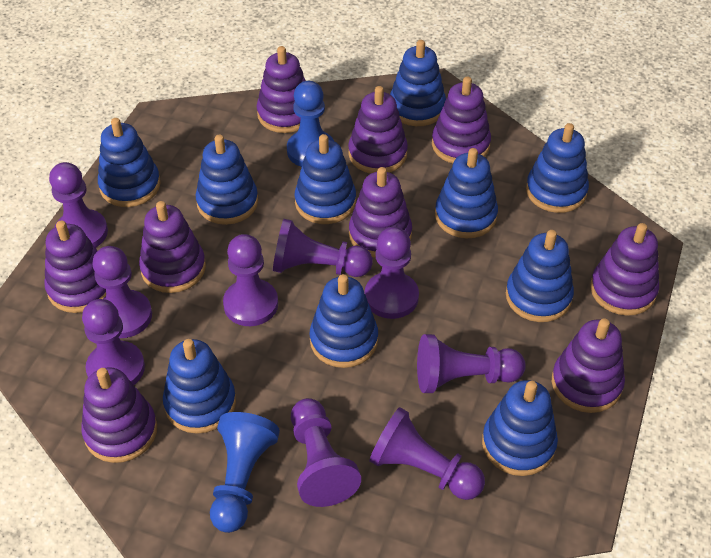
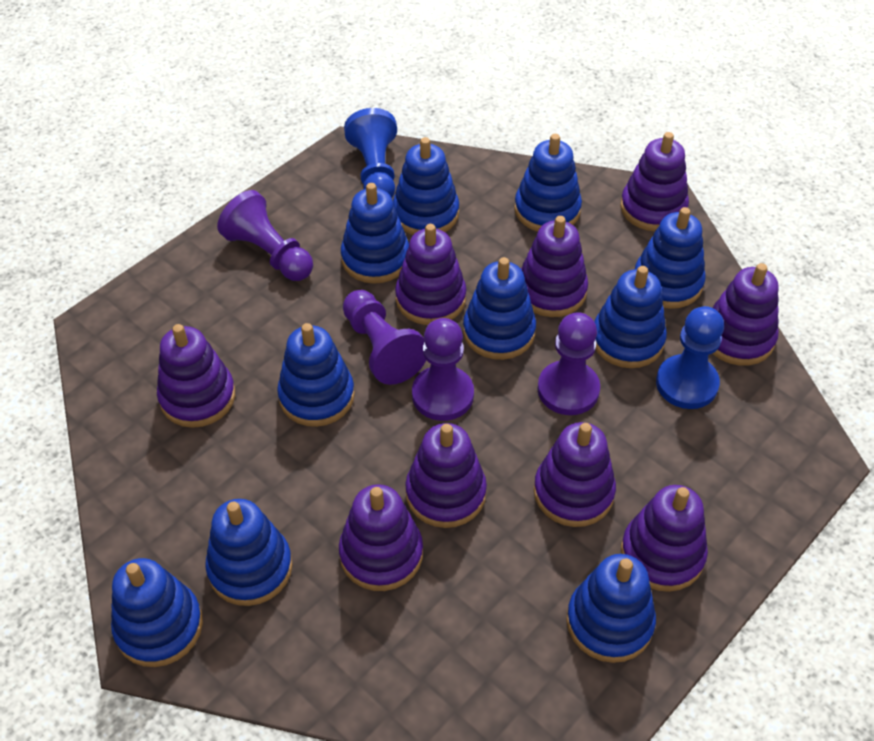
purple pawn: [49,162,108,248] [82,299,145,385] [92,246,152,338] [223,234,278,326] [273,219,373,277] [291,398,361,507] [364,227,419,319] [369,407,485,500] [417,334,526,393] = 9 -> [217,190,313,281] [343,290,426,385] [412,318,474,421] [538,312,600,415] = 4

